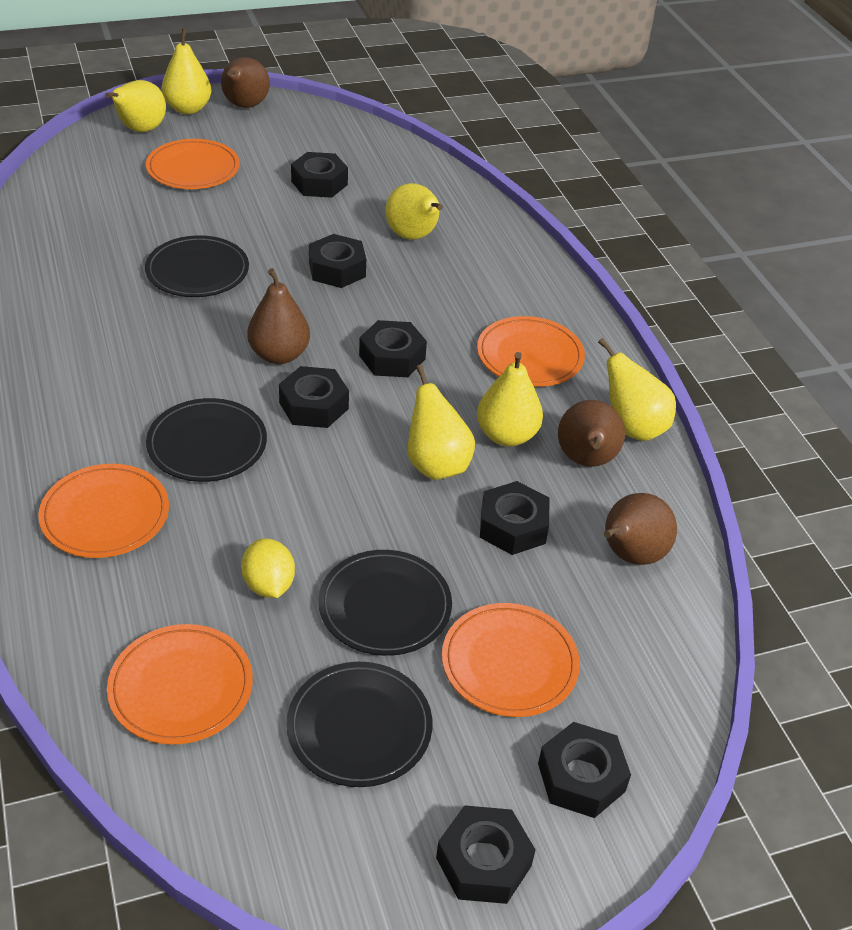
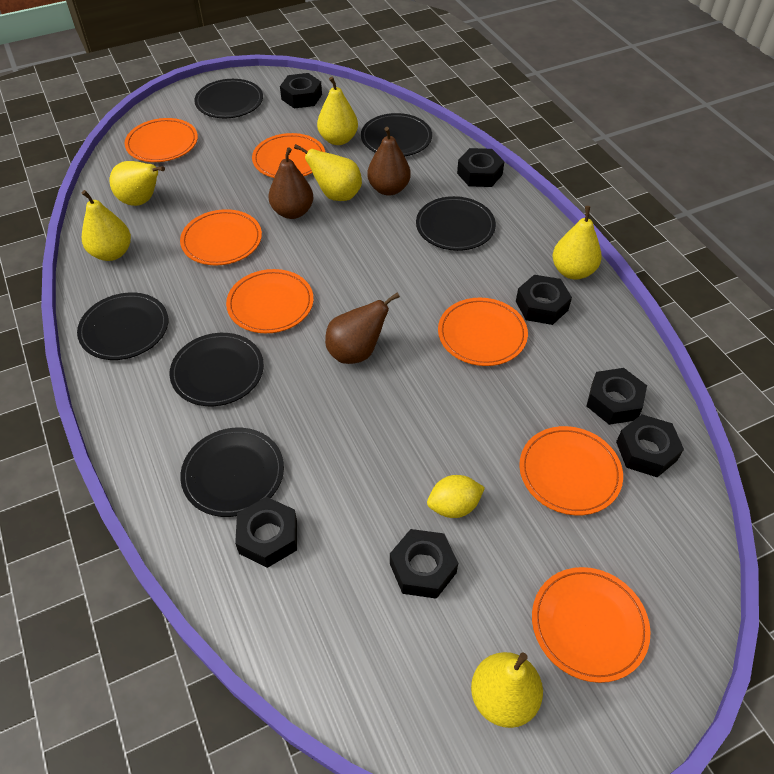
black plate: [145,235,249,297] [146,398,267,482] [286,662,432,787] [318,550,452,656] = 4 -> [77,292,168,360] [170,333,264,406] [180,428,284,517] [194,79,263,118] [361,113,432,156] [416,196,496,251] = 6
brown pear: [221,57,270,108] [247,268,310,364] [558,400,625,467] [604,493,677,565] = 4 -> [268,147,313,219] [325,293,400,364] [367,127,411,196] = 3
orange plate: [38,464,169,558] [107,624,253,745] [146,139,240,189] [442,603,580,717] [477,316,585,386] = 5 -> [125,118,198,162] [180,209,262,265] [226,269,313,333] [252,133,325,178] [438,298,528,366] [519,426,623,515] [532,567,651,683] = 7

